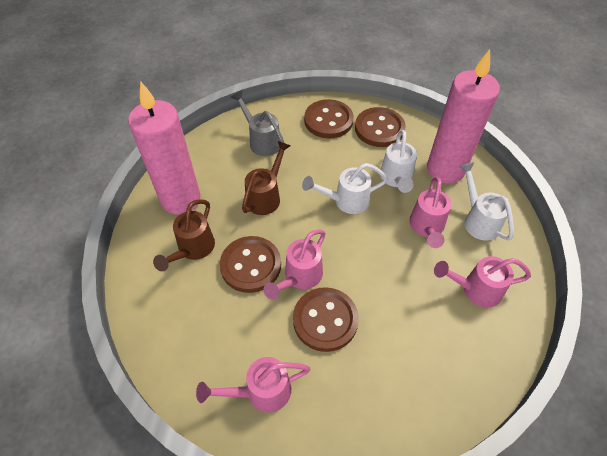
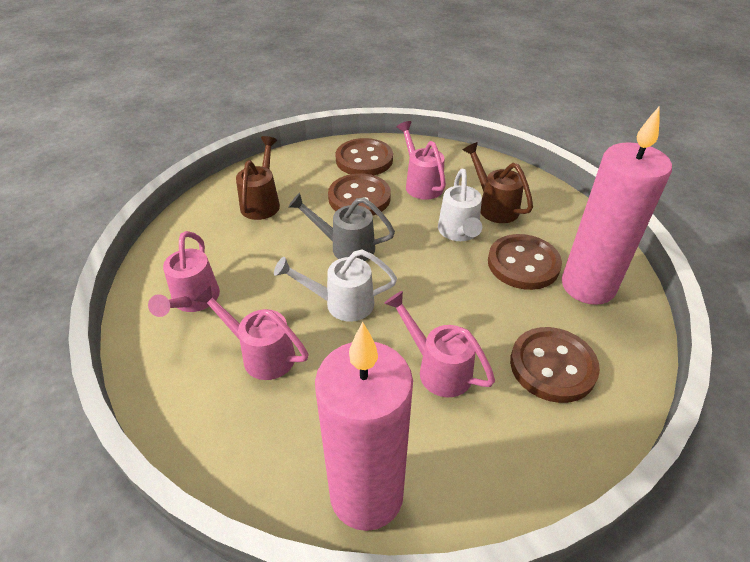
white watering can: [302,163,387,214] [380,130,417,193] [459,162,514,241] = 3 -> [274,249,397,322] [438,169,482,241] = 2

